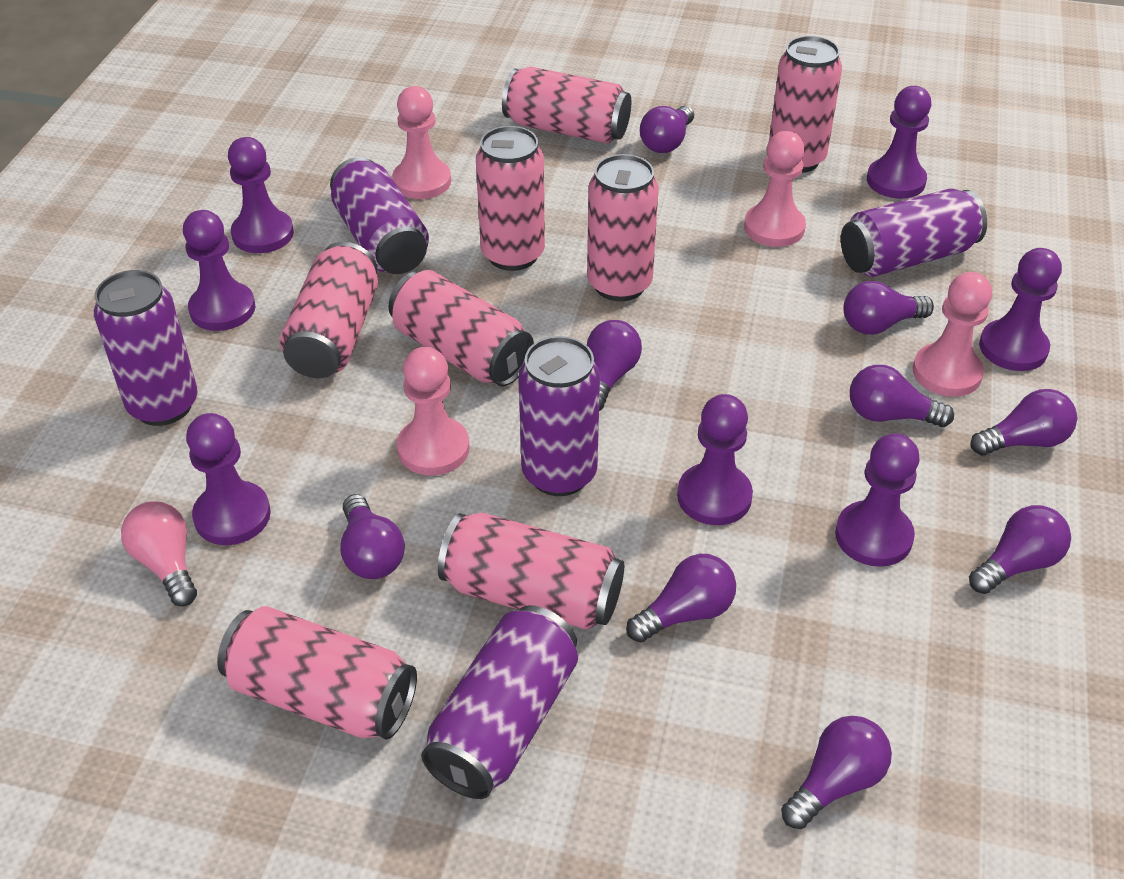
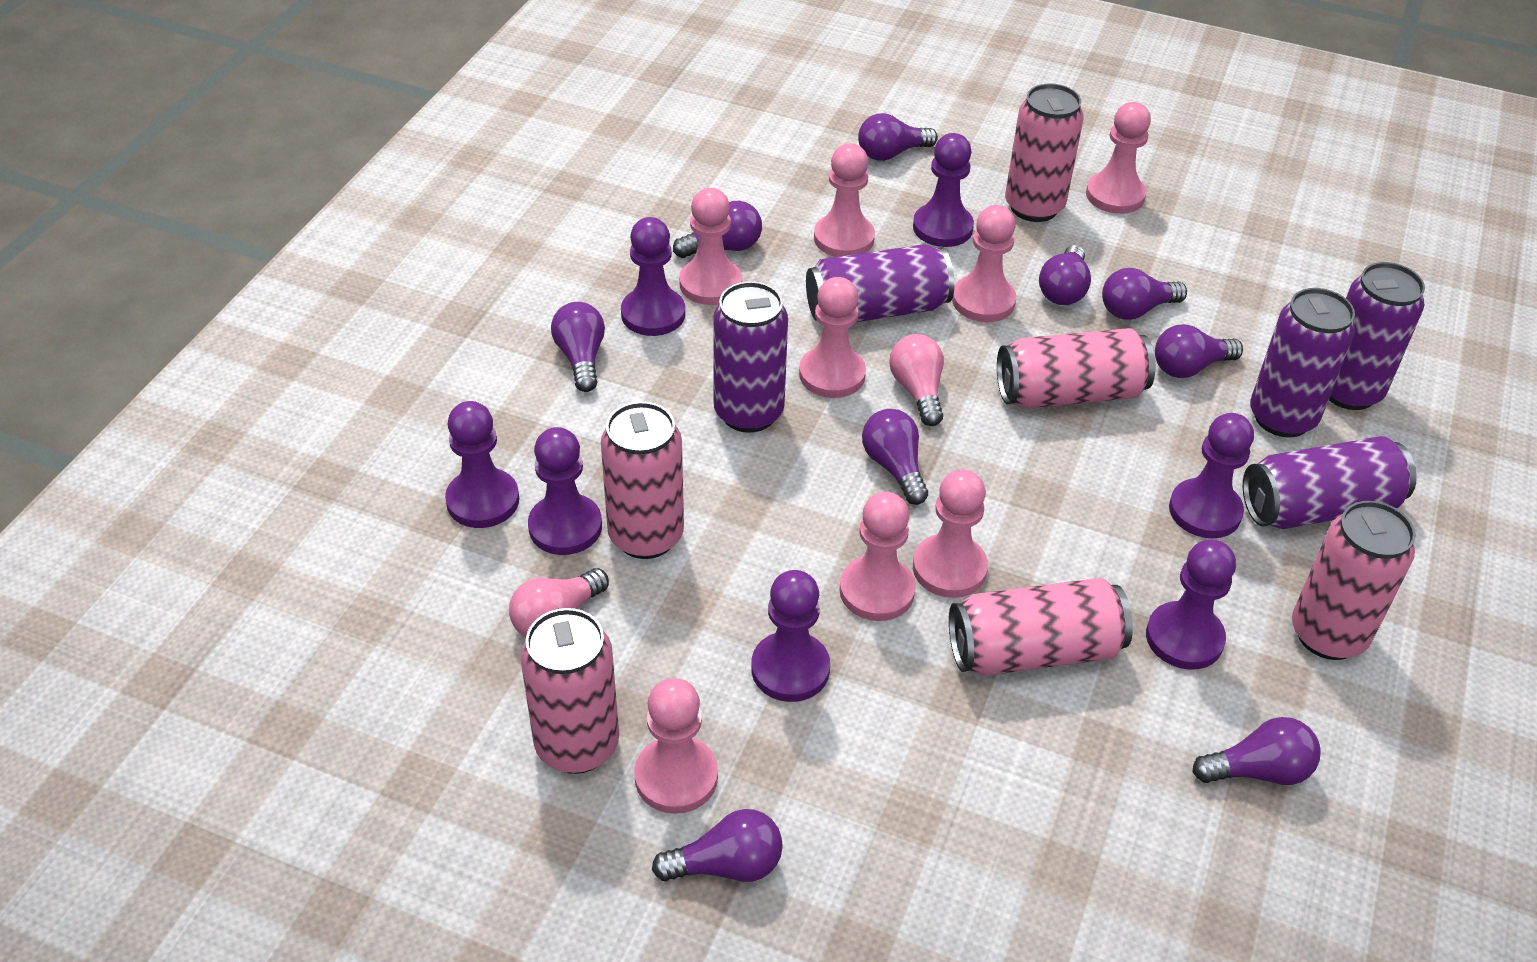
pink can: [217,606,417,740] [280,242,378,378] [389,270,534,386] [438,513,624,630] [476,126,545,271] [502,67,631,144] [587,154,659,301] [769,36,842,173] = 8 -> [521,608,619,774] [601,402,684,559] [949,578,1133,676] [997,328,1155,408] [1005,83,1083,222] [1292,501,1416,660] = 6
pink light bulb: [121,501,197,606] = 1 -> [509,568,609,637] [889,334,944,426] = 2
pink pawn: [392,86,451,199] [397,347,470,475] [744,131,806,247] [912,272,992,397] = 4 -> [634,678,718,814] [679,188,742,305] [799,277,866,398] [814,143,875,257] [839,492,916,621] [913,469,988,598] [952,205,1016,322] [1086,102,1151,214] = 8

